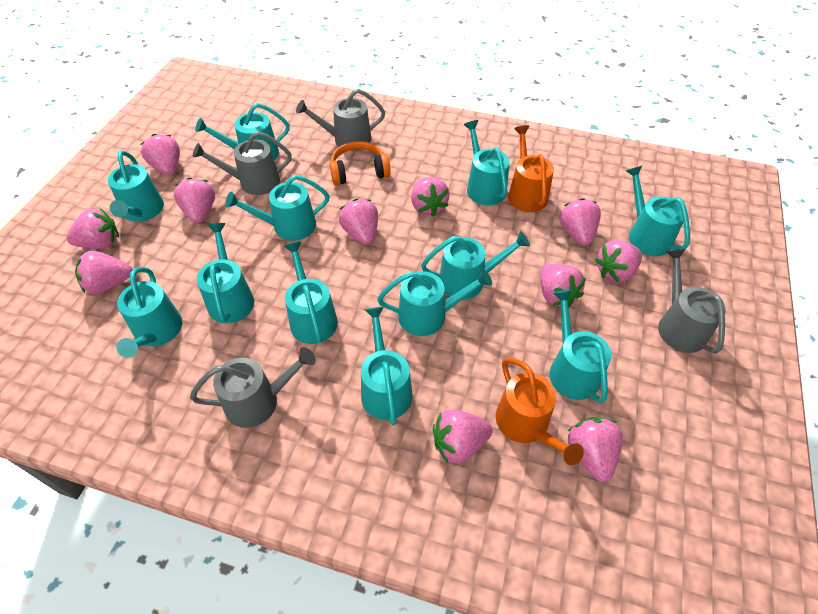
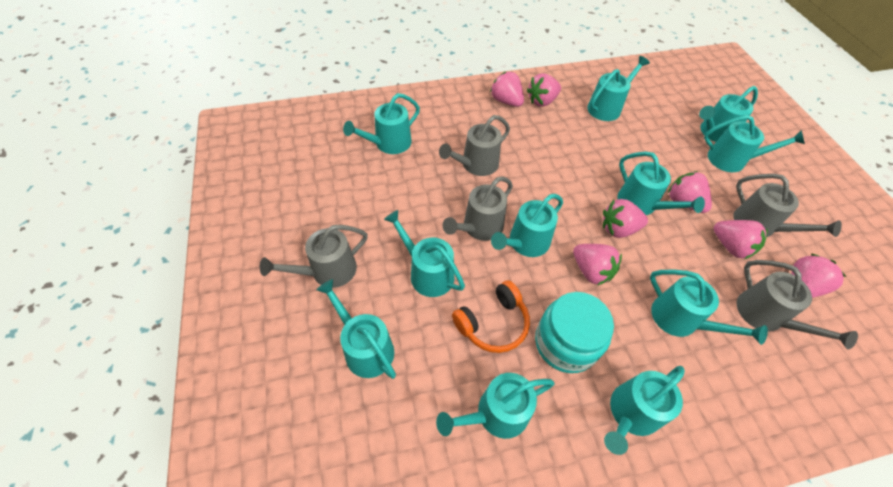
grey watering can: [190,347,316,428] [193,131,292,195] [296,89,385,151] [658,249,726,354] = 4 -> [260,225,368,288] [439,115,510,176] [442,176,513,241] [733,174,842,237] [737,260,858,349] = 5
orange watering can: [496,358,584,465] [508,125,554,212] = 2 -> none = 0
pink strawberry: [67,208,119,249] [75,251,132,294] [141,134,180,175] [174,177,215,223] [339,199,378,245] [411,177,450,217] [433,409,493,463] [540,264,586,307] [559,198,601,246] [568,417,623,482] [595,240,642,282] = 11 -> [490,72,524,107] [527,73,561,107] [573,244,622,285] [603,199,648,238] [668,171,712,213] [713,220,768,259] [791,253,846,298] = 7
turquoise jar: none = 0 -> [535,292,614,373] = 1
turquoise watering can: [108,150,164,222] [116,267,182,358] [195,103,290,160] [197,223,254,323] [225,175,329,241] [284,242,338,344] [361,307,413,425] [377,269,492,336] [421,231,530,300] [464,120,510,205] [549,290,612,403] [626,166,690,256] = 12 -> [316,279,396,379] [343,93,420,154] [384,210,465,297] [436,373,554,439] [491,194,563,257] [587,56,650,121] [604,366,685,455] [618,151,705,215] [650,270,768,345] [699,86,758,142] [704,115,805,172] = 11

